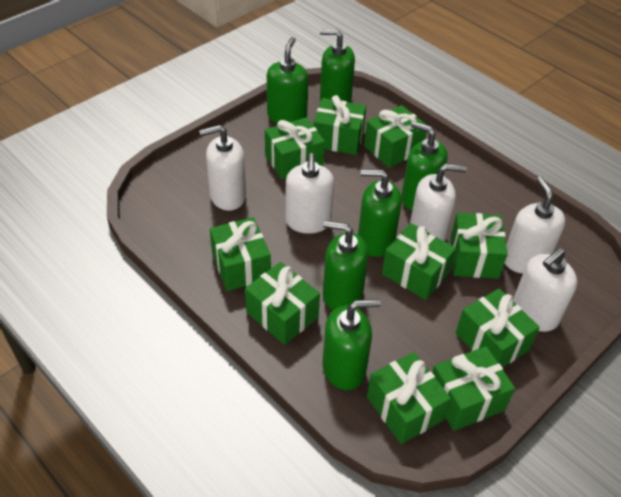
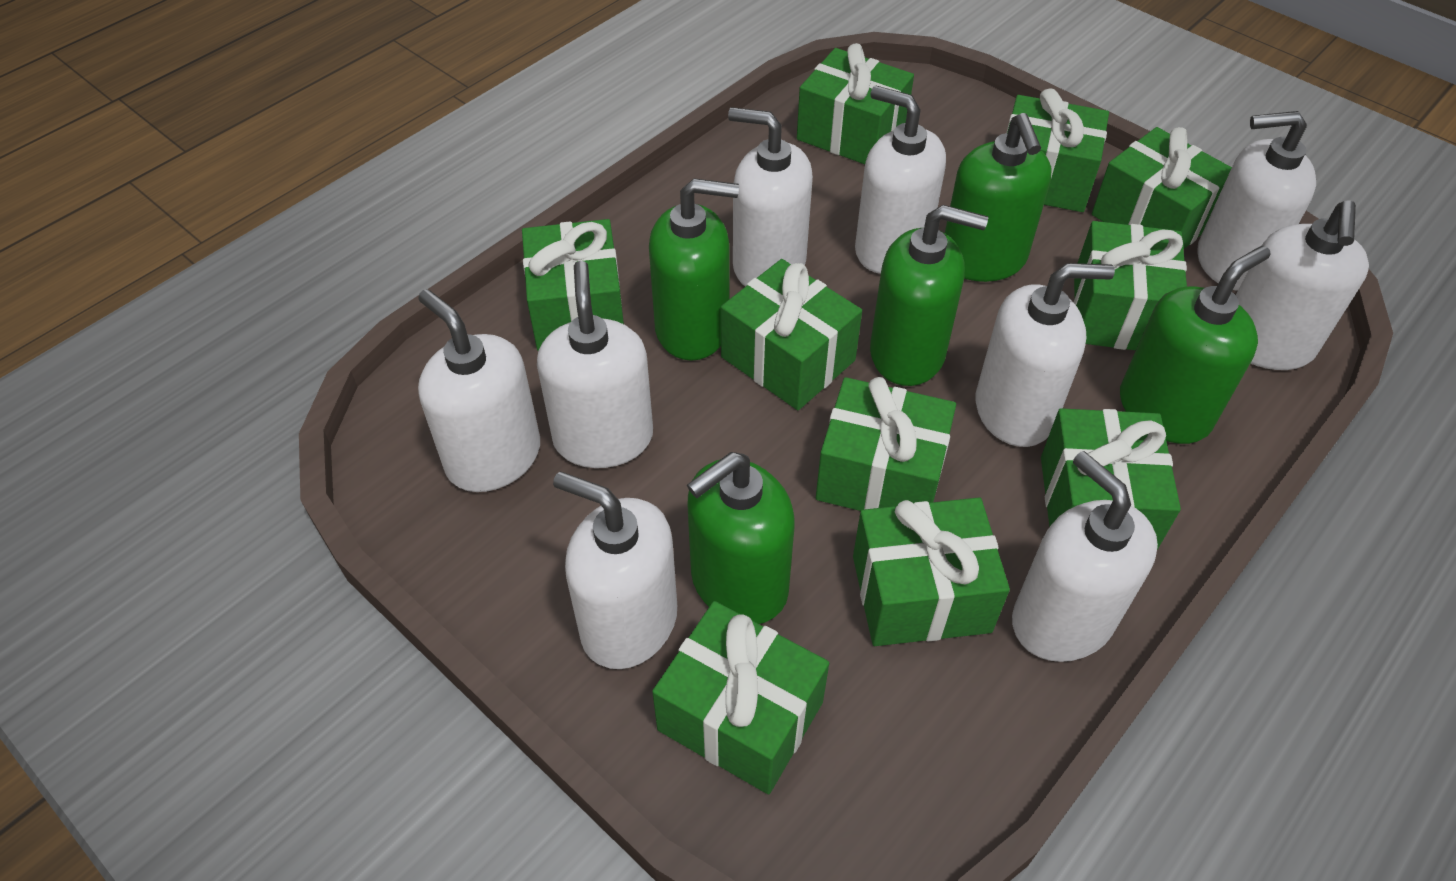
green soap dispenser: [267,37,308,123] [320,29,355,102] [322,299,381,390] [323,221,368,310] [358,170,402,257] [401,121,447,211] = 6 -> [649,178,739,361] [687,452,795,624] [870,205,988,386] [945,113,1052,282] [1120,246,1271,444] = 5
white soap dispenser: [199,125,246,211] [285,153,334,234] [410,164,467,242] [505,177,565,274] [513,248,577,332] = 5 -> [418,289,540,492] [537,261,653,468] [553,472,677,669] [728,107,813,287] [855,86,946,274] [975,263,1115,447] [1012,451,1158,662] [1198,111,1316,291] [1236,200,1369,370] = 9

